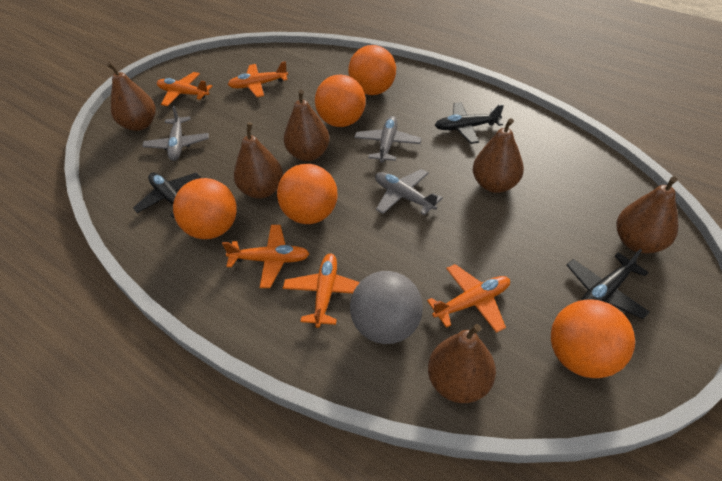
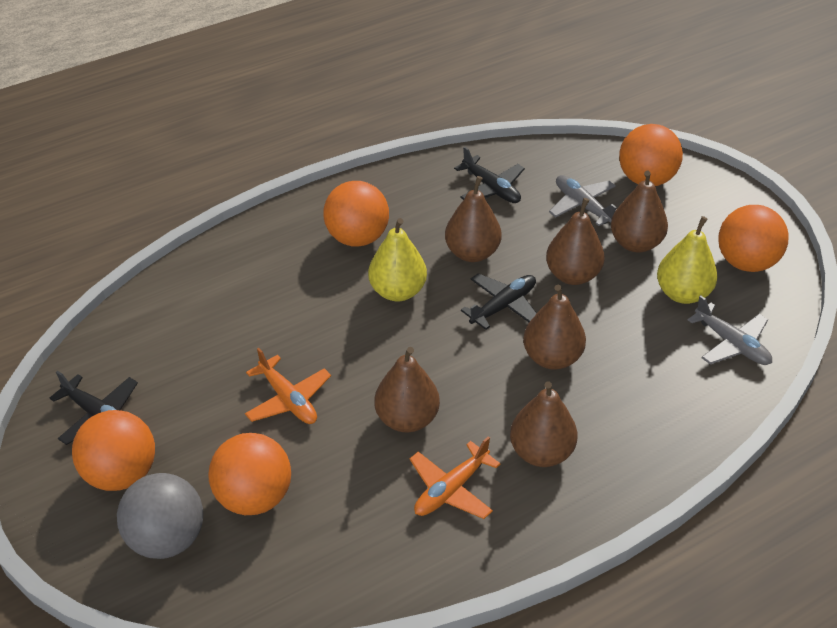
grey plane: [142,106,209,161] [354,116,422,163] [375,169,443,215] = 3 -> [549,175,617,226] [688,295,772,365] = 2
orange plane: [157,72,213,106] [222,225,309,288] [228,61,288,97] [283,253,360,328] [427,264,510,333] = 5 -> [245,348,331,424] [409,436,501,519] = 2
yellow pear: none = 0 -> [368,218,427,301] [657,216,717,304] = 2

